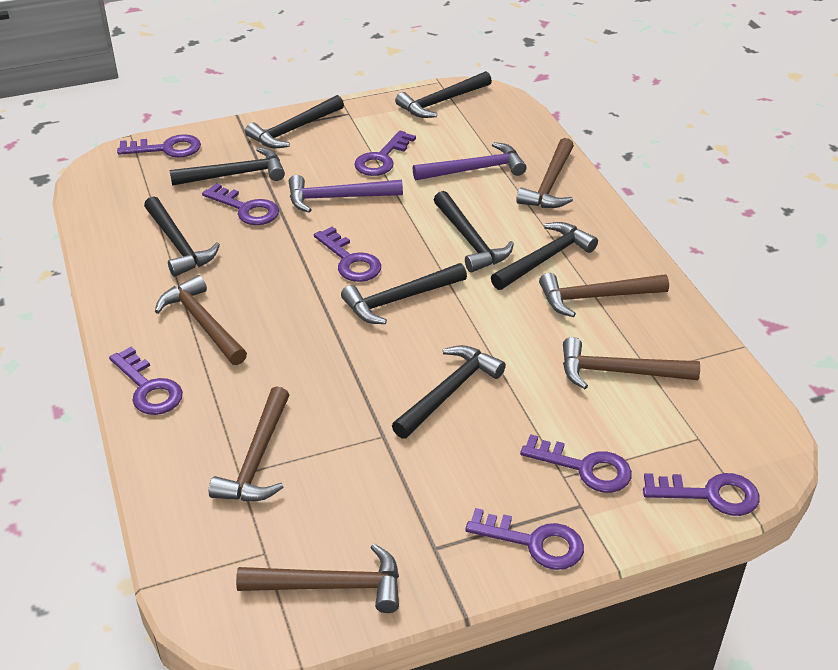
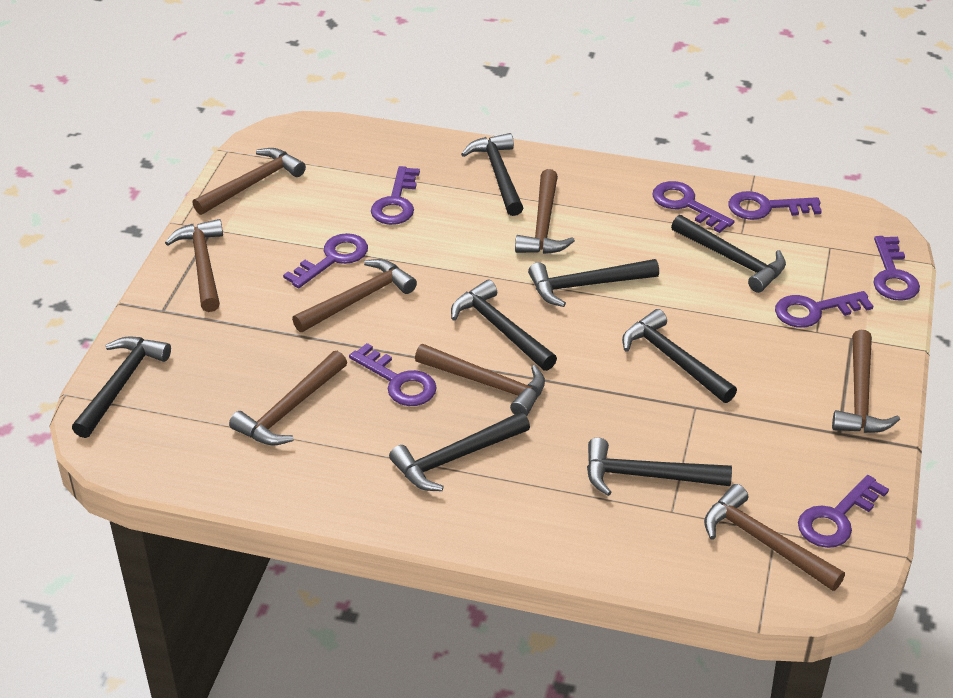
brown hammer: [155,275,247,365] [209,387,289,501] [236,544,399,613] [516,138,574,208] [539,273,669,317] [563,337,700,389] = 6 -> [165,219,223,312] [193,148,306,215] [229,351,347,446] [292,259,417,332] [415,344,545,416] [515,169,575,254] [704,484,845,591] [832,329,900,433] = 8
purple hammer: [289,175,403,213] [413,142,527,181] = 2 -> none = 0

